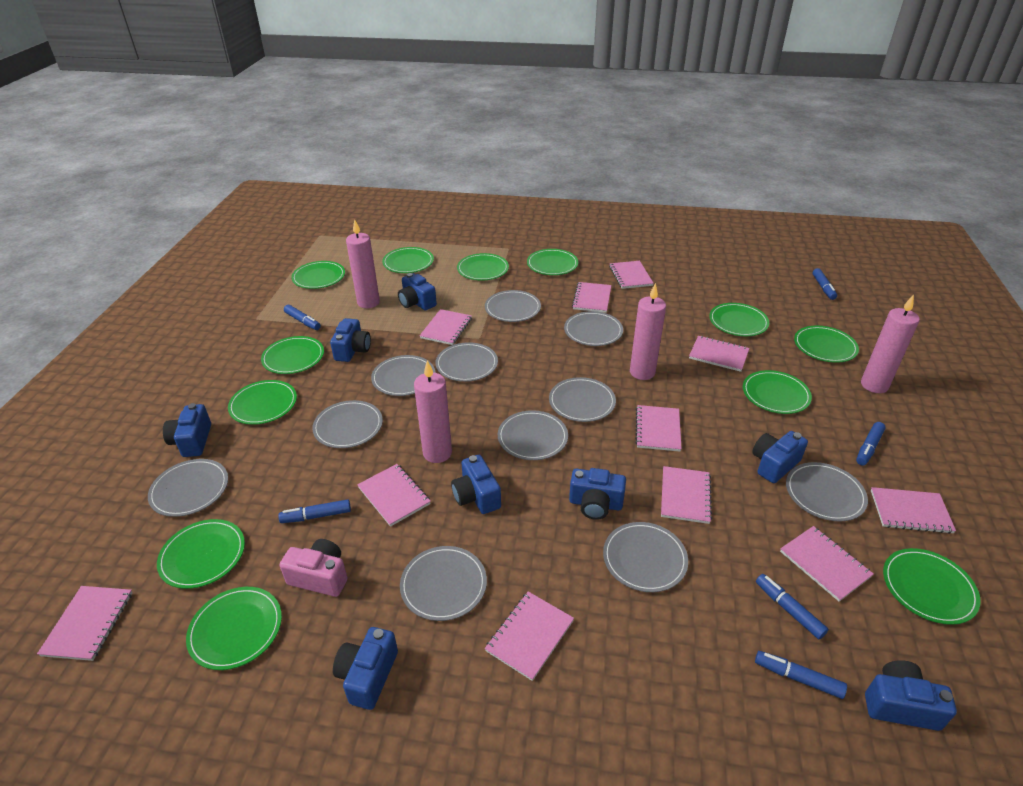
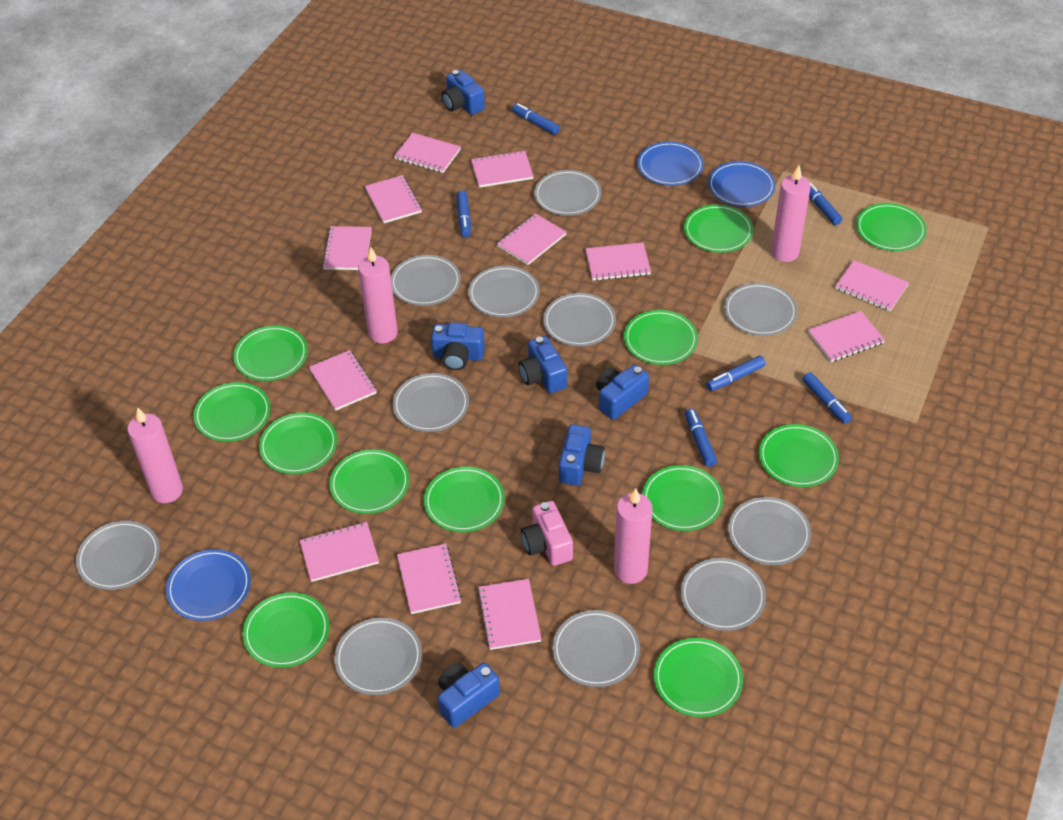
blue camera: [163,403,211,457] [330,318,371,362] [333,627,398,710] [398,273,437,310] [451,455,501,514] [569,468,626,520] [752,431,808,483] [865,660,957,731] = 8 -> [431,322,485,370] [438,663,500,728] [442,70,485,115] [519,336,567,393] [559,424,605,486] [596,365,649,420] = 6
blue plate: none = 0 -> [166,549,251,621] [637,142,704,186] [708,161,776,207] = 3
pink notebook: [37,586,132,661] [357,464,431,527] [420,309,472,345] [485,591,574,681] [572,282,611,313] [609,261,654,289] [635,405,682,452] [661,466,712,524] [689,336,749,372] [780,526,873,601] [871,487,956,534] = 11 -> [300,522,379,582] [309,350,377,411] [322,226,372,270] [365,175,422,223] [394,133,461,173] [397,543,462,614] [471,150,534,188] [477,579,542,650] [497,213,566,265] [586,242,651,281] [808,311,885,362] [835,260,909,311] = 12

